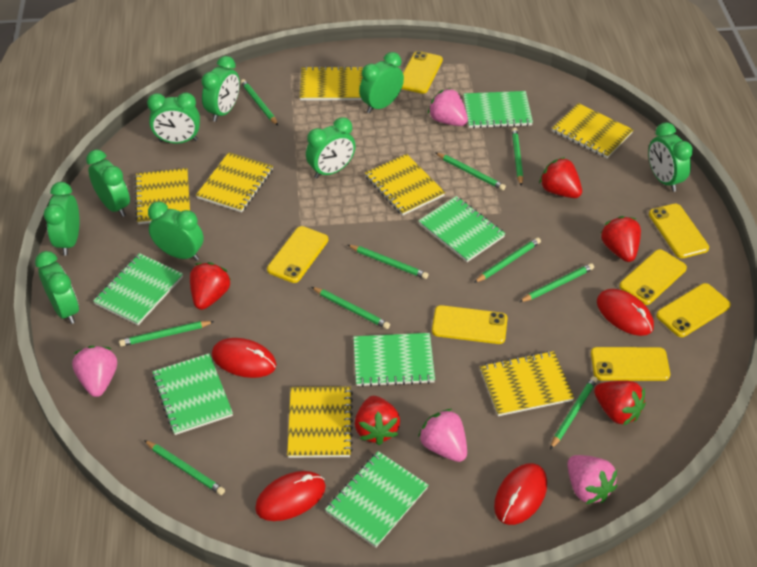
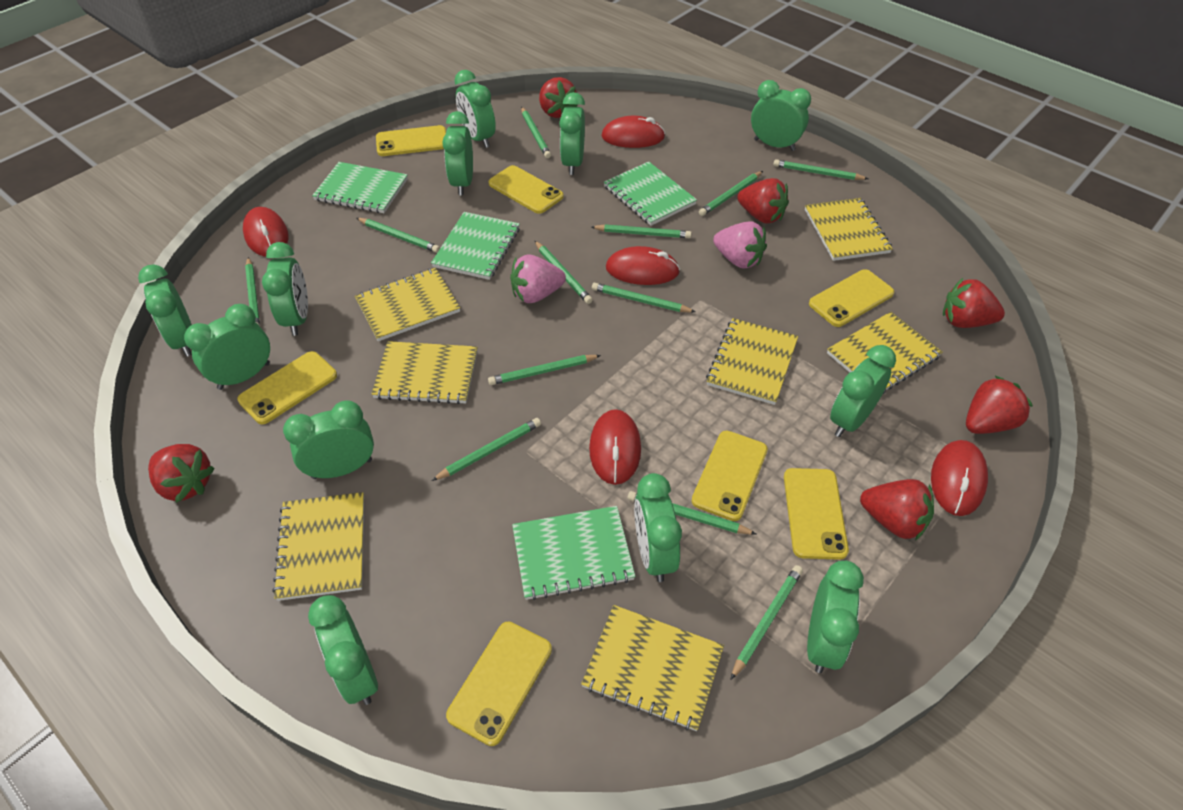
green clock: [35,251,79,324] [44,182,79,255] [86,150,130,217] [147,93,200,144] [148,201,204,261] [201,56,240,122] [306,117,356,178] [359,52,404,113] [648,122,693,192] = 9 -> [138,264,192,357] [184,304,270,390] [262,242,308,336] [283,400,374,479] [308,595,378,705] [442,111,473,195] [454,70,496,148] [559,92,585,175] [634,473,682,582] [751,80,811,151] [807,561,864,673] [830,345,896,437] = 12
green notebook: [93,253,183,325] [152,353,233,435] [325,451,428,548] [353,333,435,387] [418,196,506,262] [463,91,533,128] = 6 -> [312,162,408,213] [431,212,520,280] [512,506,635,600] [604,162,697,226] = 4
green pencil: [119,321,215,346] [144,440,225,495] [241,79,278,126] [312,287,390,329] [348,245,428,279] [435,152,506,190] [474,237,541,283] [512,128,523,186] [519,263,594,302] [550,376,598,449] = 10 -> [245,257,260,326] [357,218,440,253] [431,418,541,481] [488,355,601,385] [521,107,551,158] [535,241,593,304] [591,224,692,238] [592,283,696,313] [628,491,756,535] [699,171,763,216] [730,565,803,680] [773,160,868,180] = 12
pink strawberry: [72,346,117,397] [418,409,467,462] [428,88,468,126] [567,455,617,504] = 4 -> [510,254,566,303] [713,221,767,269] = 2
red mouse: [212,338,277,378] [255,471,326,521] [494,463,547,525] [597,289,654,336] = 4 -> [243,207,288,257] [589,409,641,485] [601,116,665,148] [606,246,680,285] [931,440,988,516] = 5
red strawberry: [190,262,231,310] [355,396,400,445] [539,157,582,198] [594,380,646,425] [601,216,641,262] = 5 -> [148,444,215,503] [539,77,578,118] [737,178,789,224] [860,479,934,541] [943,278,1005,328] [966,376,1033,434] = 6

